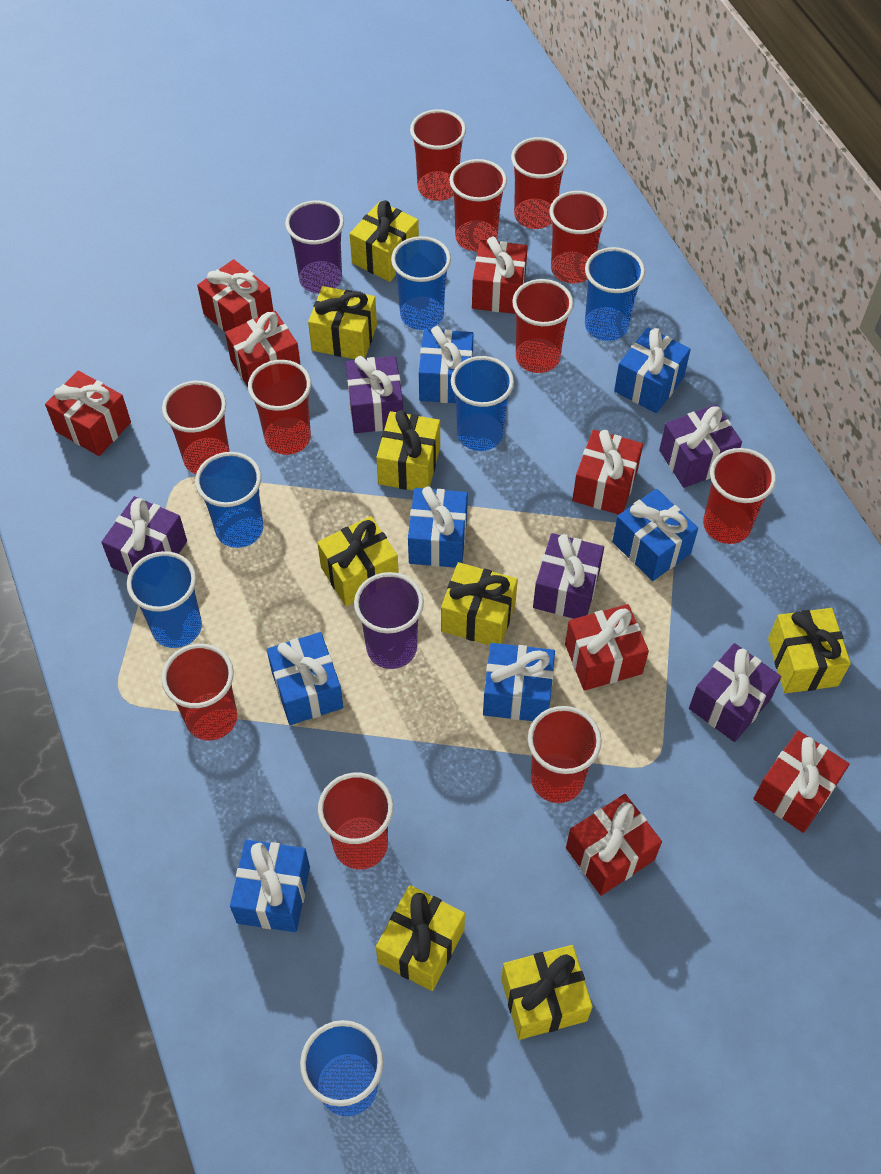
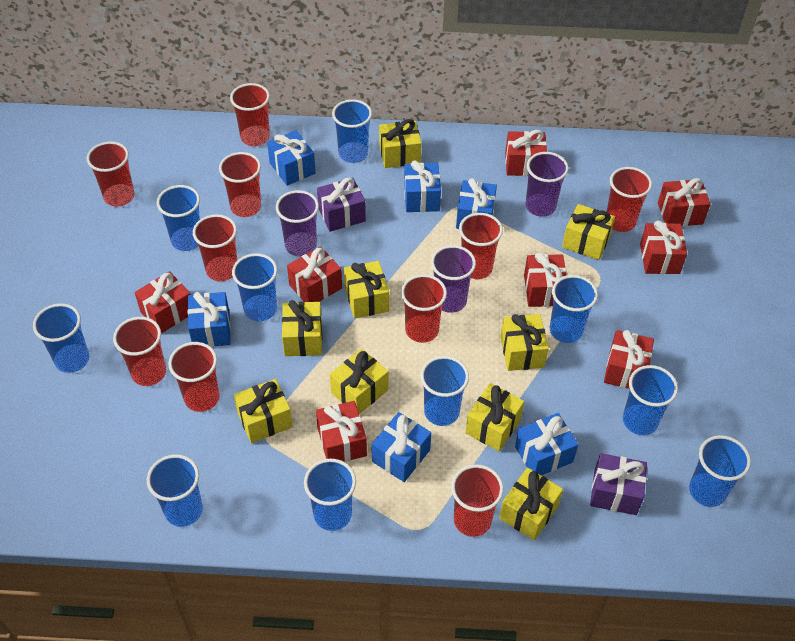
blue cup: [127,551,202,648] [195,452,263,548] [300,1020,383,1116] [391,236,451,330] [451,356,514,451] [585,247,645,341] = 6 -> [33,303,89,373] [147,454,203,527] [157,185,200,251] [232,253,277,321] [304,459,356,531] [332,99,372,163] [420,356,469,426] [550,275,598,343] [623,365,678,435] [689,435,751,507] = 10
blue gift: [230,840,310,932] [267,632,343,725] [408,486,468,568] [419,326,474,403] [483,643,555,721] [612,489,698,581] [614,327,691,413] = 7 -> [188,292,231,347] [267,130,316,186] [372,412,431,482] [404,160,441,212] [456,178,497,229] [515,413,578,475] = 6
purple cup: [285,200,344,293] [354,572,424,669] = 2 -> [276,190,319,257] [431,245,476,313] [526,152,568,217] = 3
purple gift: [101,496,187,575] [346,356,403,433] [533,533,604,619] [659,404,742,488] [689,643,781,742] = 5 -> [317,178,366,232] [590,453,647,515] = 2
red cup: [161,644,237,741] [162,381,230,474] [248,360,311,455] [318,773,394,870] [410,109,466,201] [450,159,507,251] [511,137,568,229] [512,279,574,373] [528,706,602,803] [550,191,608,284] [703,448,776,544] = 11 -> [87,141,134,207] [113,317,166,386] [168,342,220,412] [193,214,238,281] [219,152,261,217] [230,83,270,146] [401,274,447,343] [451,464,504,537] [459,213,503,279] [606,167,652,232] = 10
yellow gift: [308,286,377,359] [317,516,399,606] [350,200,419,282] [376,410,440,491] [376,885,465,991] [441,562,518,645] [501,945,593,1040] [768,608,851,693] = 8 -> [234,379,293,443] [282,300,322,356] [330,349,388,414] [344,261,389,319] [379,119,422,168] [465,383,524,451] [499,468,563,541] [500,314,549,371] [562,204,615,260] = 9

